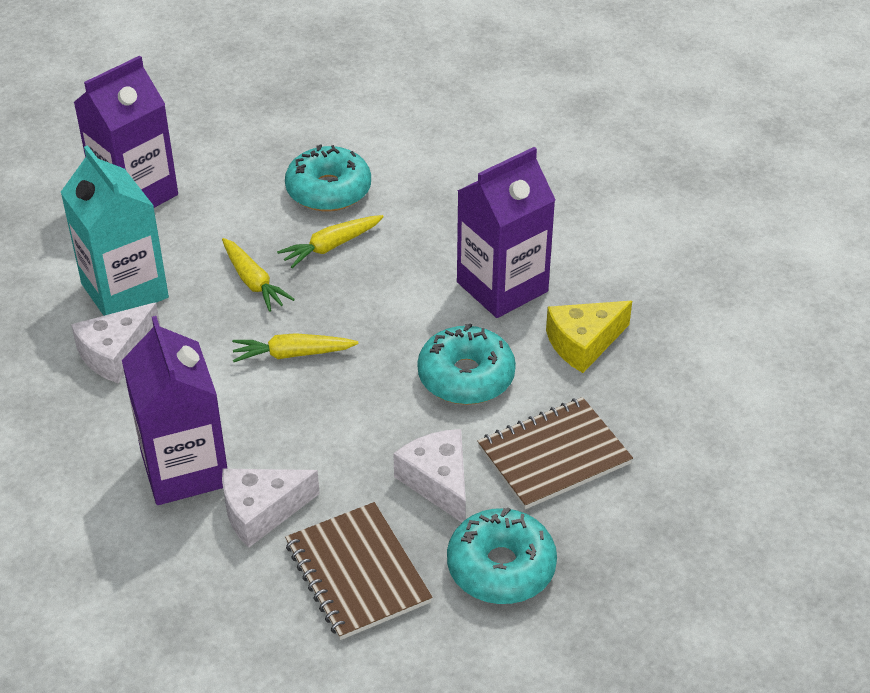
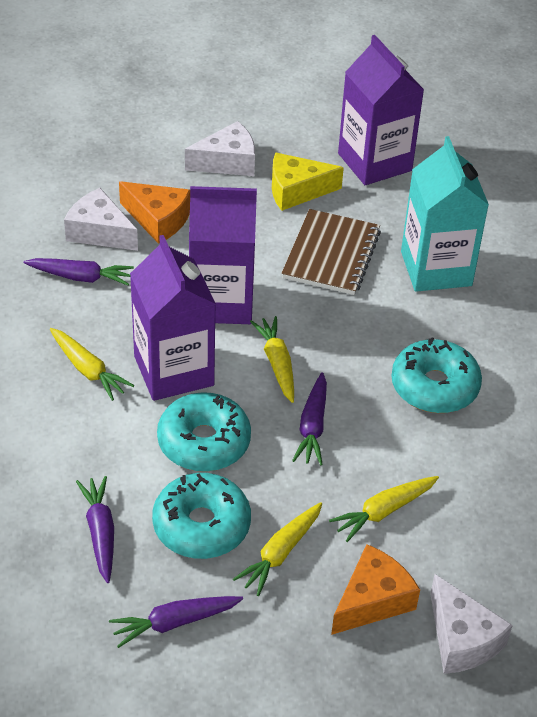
brown notebook: [285,502,433,640] [477,397,633,509] = 2 -> [282,209,381,295] = 1
orange cheese: none = 0 -> [119,181,190,244] [331,544,420,635] = 2
purple carrot: none = 0 -> [24,258,134,285] [76,476,114,583] [109,596,243,648] [292,372,327,465] = 4
yellow carrot: [222,238,295,312] [232,333,358,362] [277,215,384,268] = 3 -> [50,328,134,401] [233,502,322,596] [250,316,294,403] [329,476,439,542] = 4

